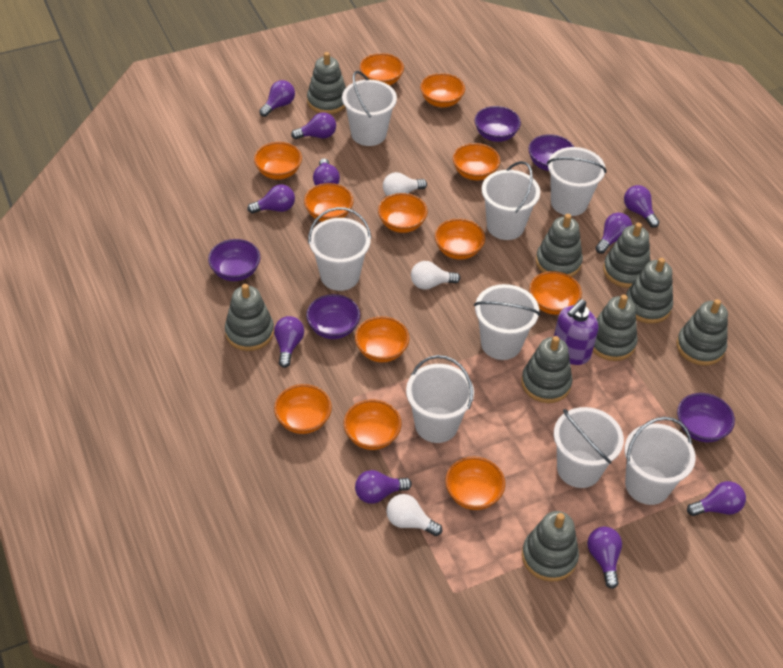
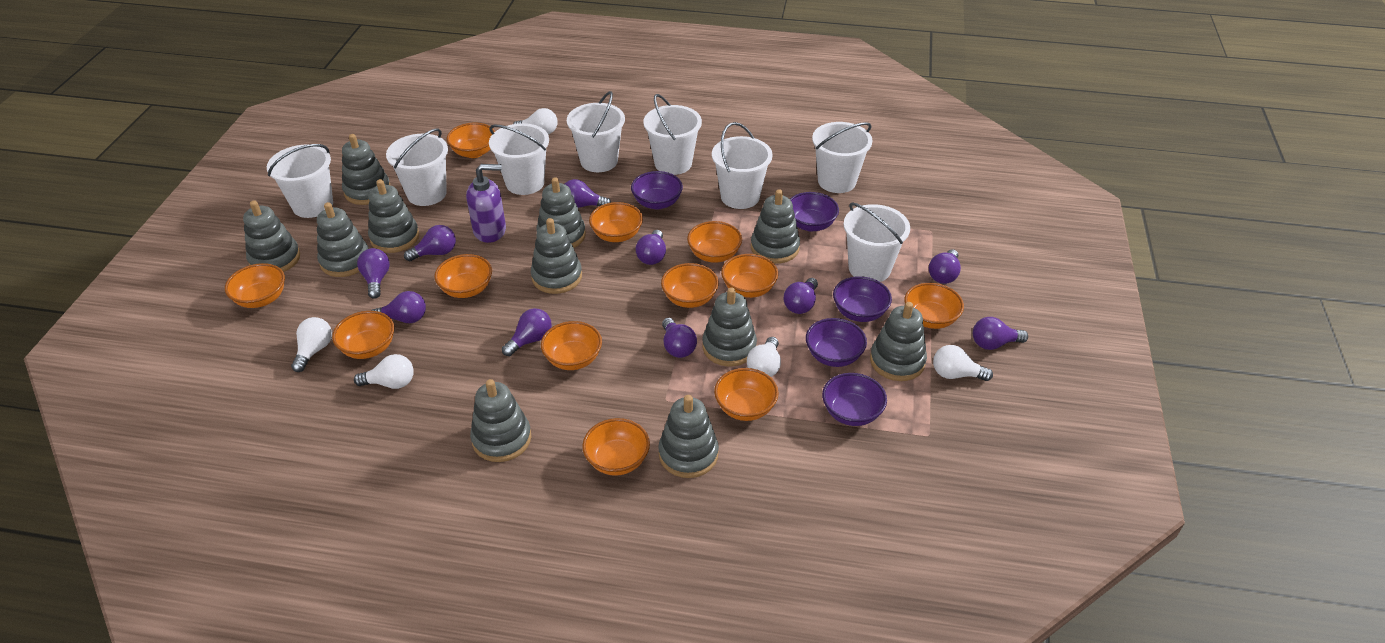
grey stacking toy: [225,284,274,351] [307,52,346,114] [521,336,573,403] [522,511,579,582] [536,214,583,277] [593,294,638,361] [603,223,650,288] [626,258,673,324] [677,299,728,366] = 9 -> [243,200,300,272] [317,202,369,277] [342,134,390,205] [368,179,419,253] [470,379,531,462] [531,218,582,294] [536,177,586,248] [658,395,719,478] [702,288,757,366] [751,190,800,264] [870,302,927,381] = 11
white light bulb: [383,172,427,196] [386,494,442,536] [411,261,460,290] = 3 -> [291,317,332,372] [354,354,414,389] [513,108,557,134] [747,337,781,377] [933,345,993,381] = 5

